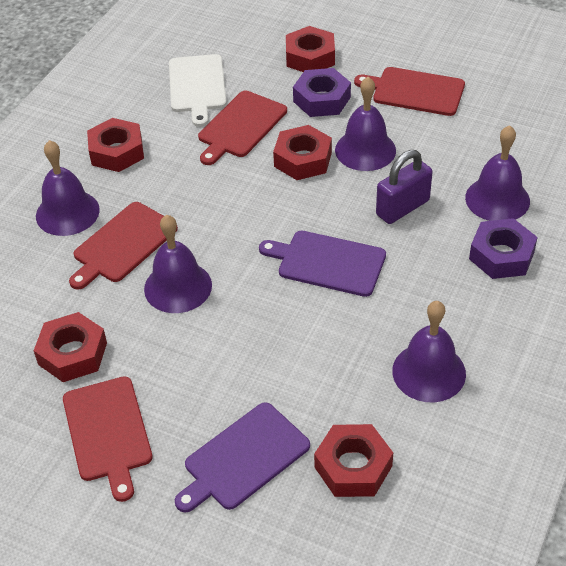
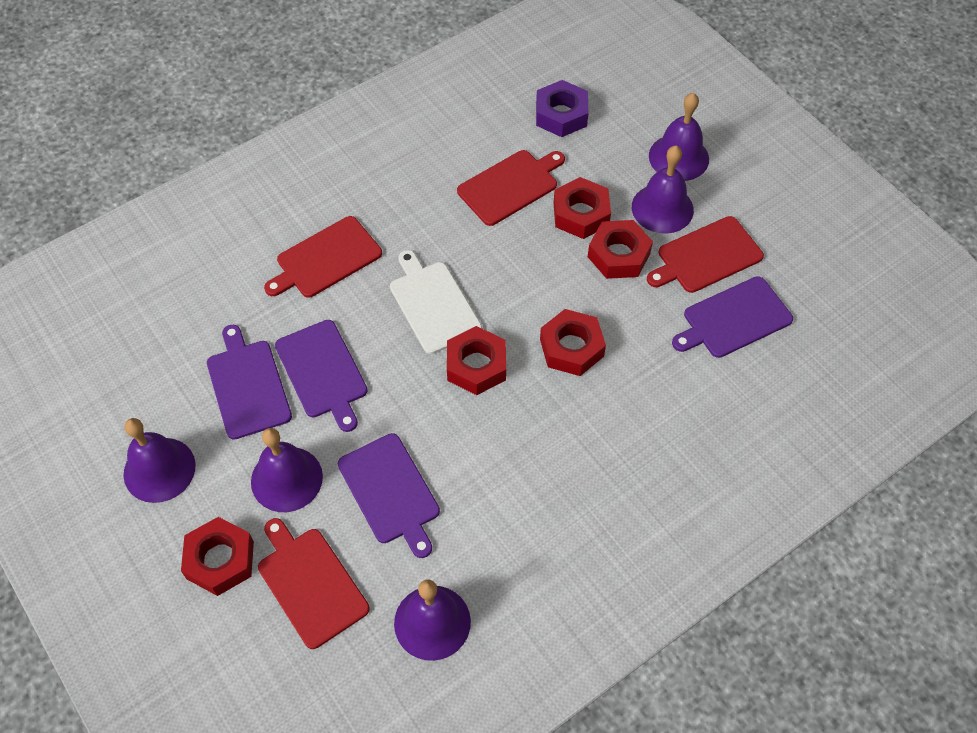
purple cutting board: [175,402,310,512] [259,231,386,297] = 2 -> [207,325,292,440] [275,320,368,432] [338,433,440,558] [672,276,793,358] = 4
purple nut: [293,68,351,117] [469,218,538,279] = 2 -> [536,80,589,137] = 1
purple padlock: [376,150,433,224] = 1 -> none = 0

